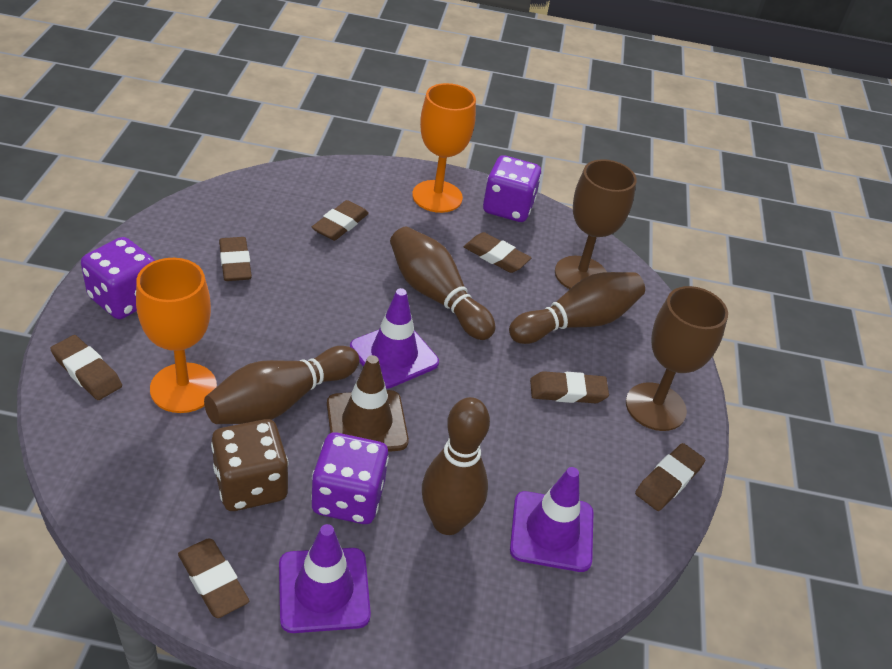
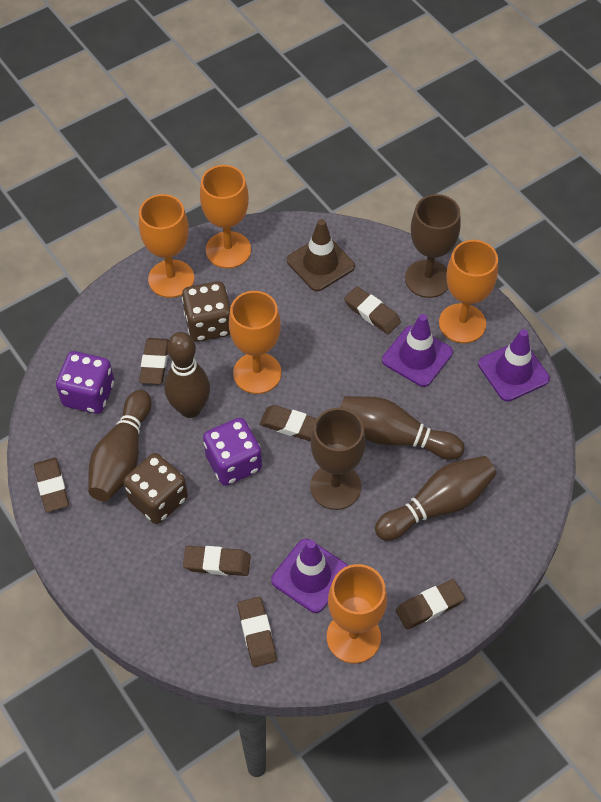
brown dice: [211,419,289,511] = 1 -> [123,453,188,524] [182,281,230,342] = 2
orange goblet: [136,258,217,413] [412,83,476,213] = 2 -> [139,194,194,298] [200,165,251,269] [229,291,281,394] [327,564,387,664] [439,240,498,343] = 5
purple dice: [81,237,155,319] [311,432,389,524] [483,155,541,222] = 3 -> [56,351,114,414] [203,418,262,486] = 2

